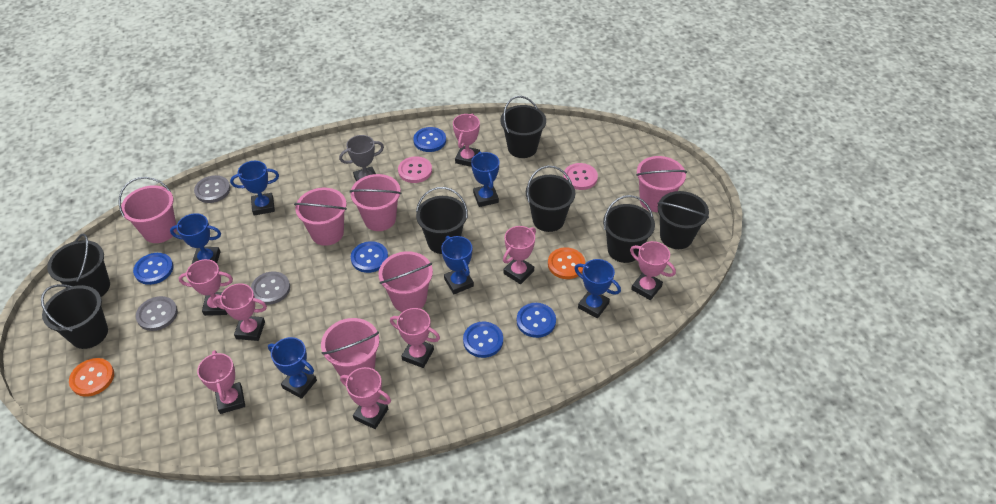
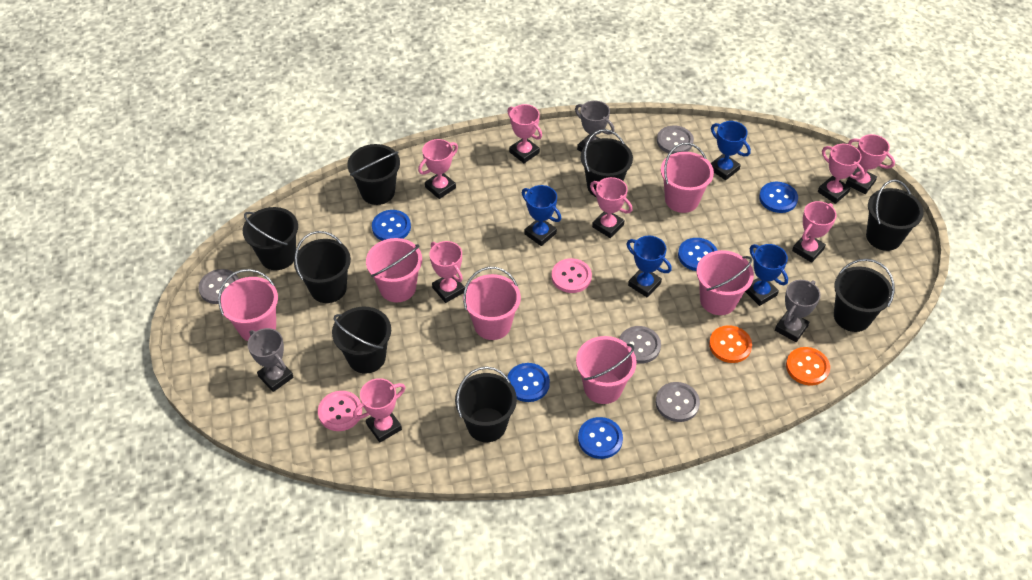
black bucket: [41,284,108,349] [47,233,110,297] [416,187,468,254] [501,96,546,158] [526,166,575,232] [603,195,655,263] [657,191,709,249] = 7 -> [243,207,298,270] [294,231,351,303] [332,307,391,374] [347,144,400,205] [455,366,517,442] [581,129,633,197] [834,259,895,332] [866,180,924,251] = 8
blue trophy: [170,213,221,264] [230,161,279,215] [268,337,317,399] [441,236,474,294] [471,151,500,207] [574,259,621,318] = 6 -> [522,185,561,246] [626,235,672,297] [711,121,751,180] [745,244,788,306] = 4
grey button: [136,296,178,331] [194,175,231,203] [251,272,290,305] = 3 -> [198,269,239,304] [619,326,661,364] [656,382,700,422] [657,126,694,154] = 4
grey trophy: [339,135,384,182] = 1 -> [247,328,294,392] [575,101,615,152] [775,280,821,342] = 3

